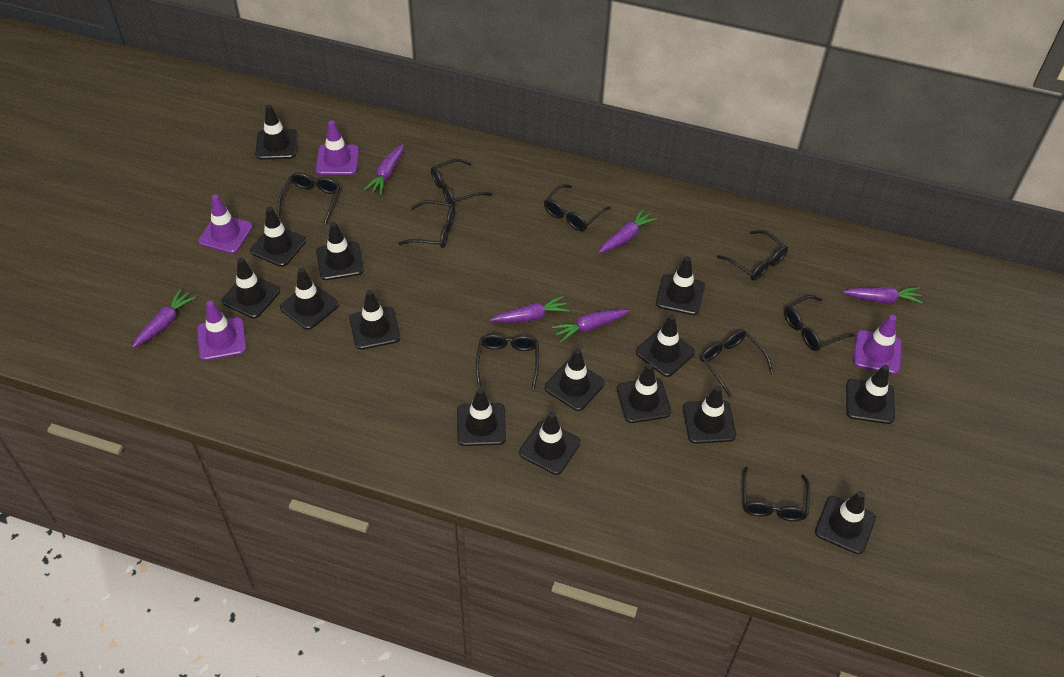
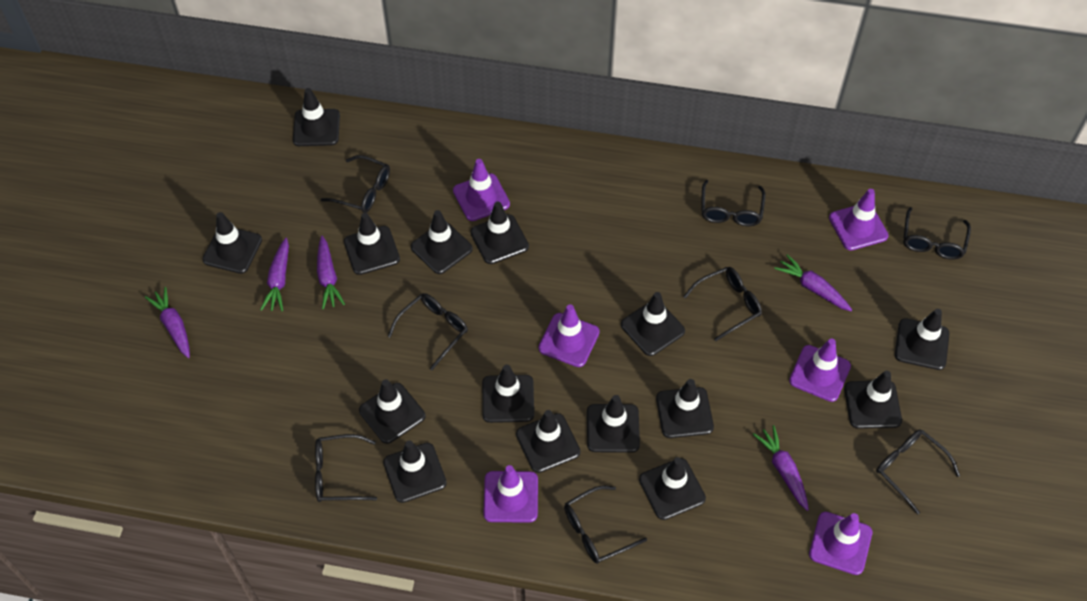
black glasses: [277,172,340,225] [399,200,455,248] [431,159,492,204] [476,334,539,389] [544,184,611,231] [700,330,774,397] [717,230,788,280] [742,467,810,521] [784,295,854,351] = 9 -> [315,434,377,502] [321,155,390,213] [388,293,468,370] [564,486,647,564] [683,267,762,341] [701,180,765,226] [876,429,960,515] [903,207,971,260] = 8
purple carrot: [132,289,196,348] [364,144,404,195] [490,295,570,323] [552,309,629,343] [598,208,657,253] [842,287,923,303] = 6 -> [145,287,190,358] [260,238,289,311] [317,236,345,309] [753,425,809,511] [774,254,852,311] = 5
purple traffic cone: [197,301,246,361] [198,195,253,254] [316,120,359,175] [853,315,902,374] = 4 -> [453,159,510,221] [483,465,538,523] [538,304,600,367] [789,339,851,402] [809,512,872,575] [829,189,889,251] = 6

